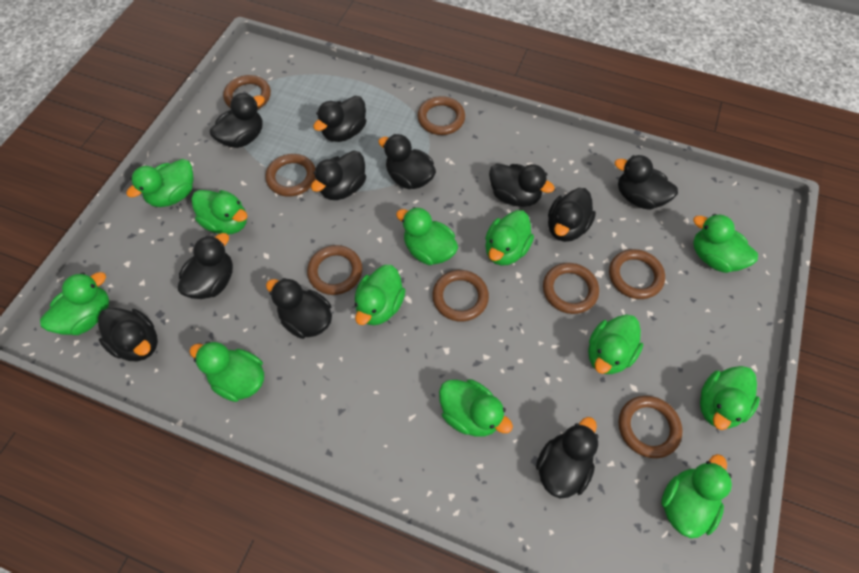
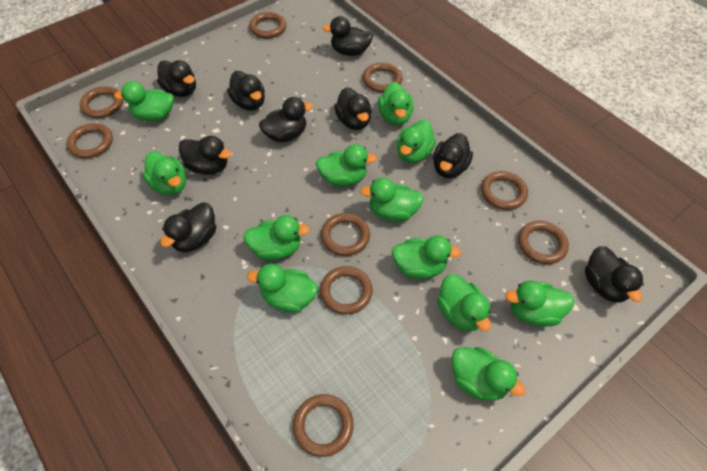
black duck: [98,308,158,361] [178,233,233,299] [210,93,265,148] [266,278,332,339] [311,151,366,200] [313,96,366,142] [378,134,436,189] [489,164,555,207] [536,417,598,498] [548,188,596,242] [615,155,678,210] = 11 -> [157,60,196,97] [161,202,216,252] [178,136,231,175] [227,71,265,111] [259,97,313,142] [323,16,373,56] [334,87,372,130] [433,133,473,178] [585,246,644,303] = 9
brown ring: [223,75,271,109] [265,154,316,197] [307,245,362,295] [417,96,465,135] [432,270,489,322] [543,263,599,314] [609,249,665,299] [619,396,683,458] = 8 -> [66,123,113,158] [80,86,123,118] [249,12,286,38] [293,394,354,457] [320,266,373,315] [321,213,370,256] [363,63,403,93] [481,171,528,210] [518,221,569,264] = 9

